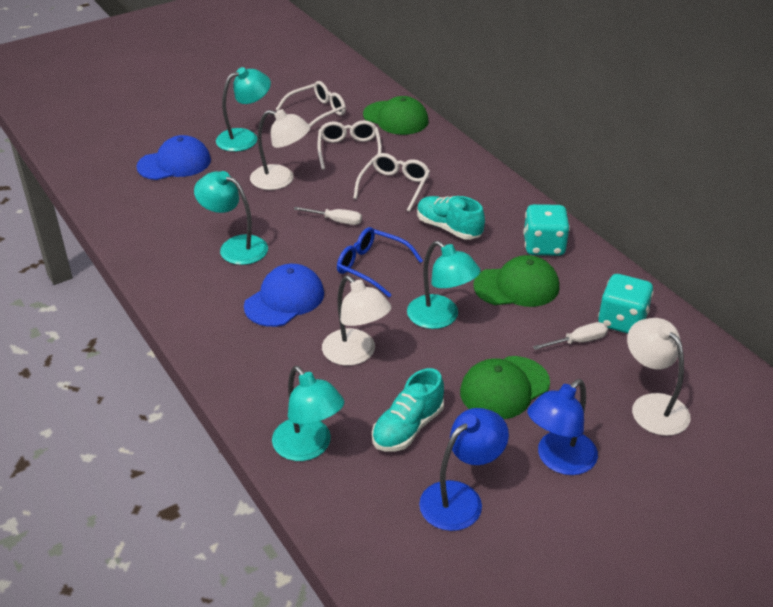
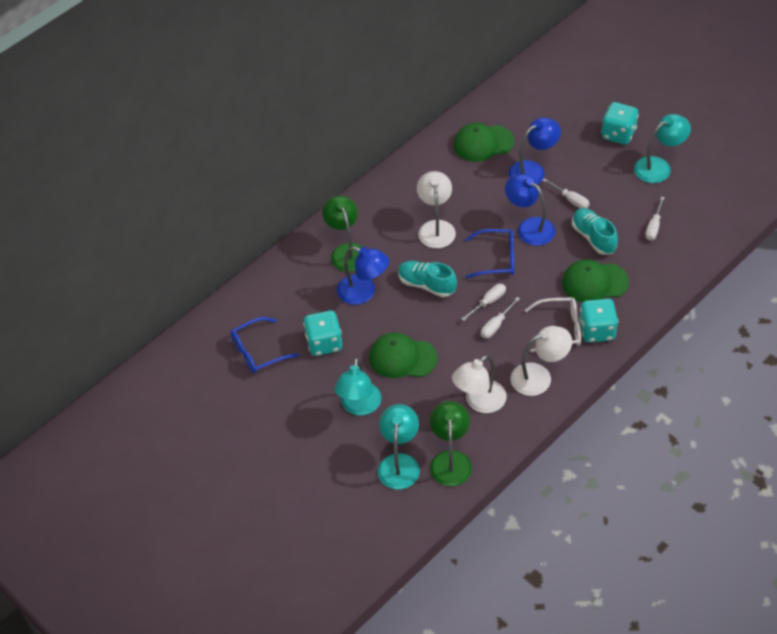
blue cap: [136,135,211,180] [244,264,324,327] = 2 -> none = 0
blue glasses: [337,227,423,297] = 1 -> [230,317,299,373] [465,229,514,278] = 2
blue lamp: [419,408,509,531] [527,379,598,475] = 2 -> [337,247,389,305] [505,174,555,246] [508,117,561,184] = 3
green lamp: none = 0 -> [322,195,363,272] [430,401,472,487] = 2
turquoise dice: [523,204,570,256] [598,274,654,334] = 2 -> [303,310,342,356] [579,299,618,343] [601,102,639,145] = 3
turquoise lamp: [194,171,268,265] [216,67,271,152] [272,366,344,461] [407,241,481,329] = 4 -> [334,358,381,415] [378,404,420,490] [634,114,691,183] = 3
white glasses: [275,81,346,128] [317,120,382,170] [353,153,430,212] = 3 -> [525,297,581,352] = 1
white screwdriver: [294,207,362,225] [533,322,608,350] = 2 -> [461,284,506,321] [481,297,520,339] [542,178,590,209] [645,197,665,241] = 4

